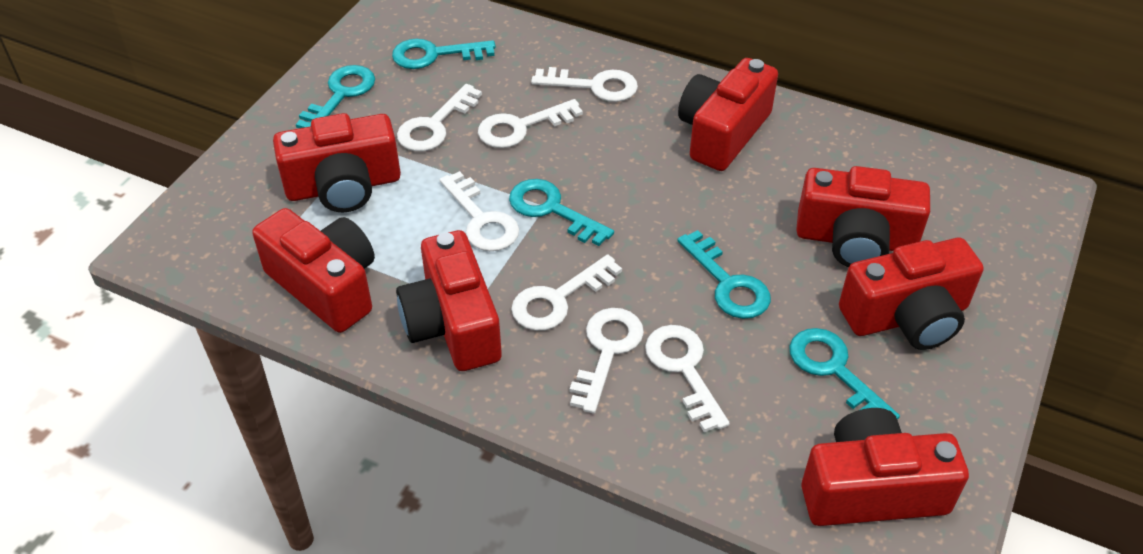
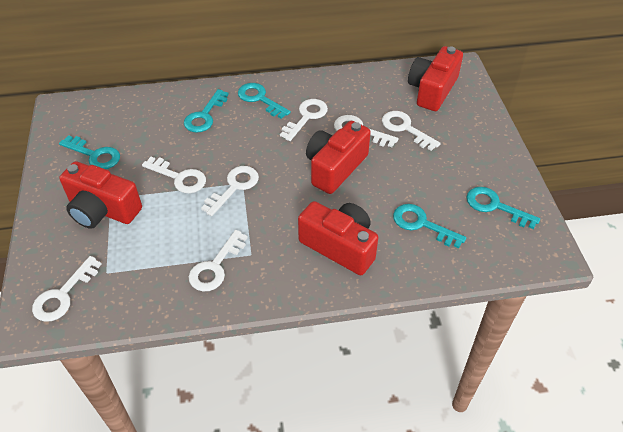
red camera: [252,208,375,333] [273,113,401,213] [396,230,502,371] [678,58,778,171] [796,166,930,267] [801,408,969,526] [839,238,983,350] = 7 -> [59,161,142,229] [298,201,378,275] [306,121,371,194] [408,46,463,111] = 4

